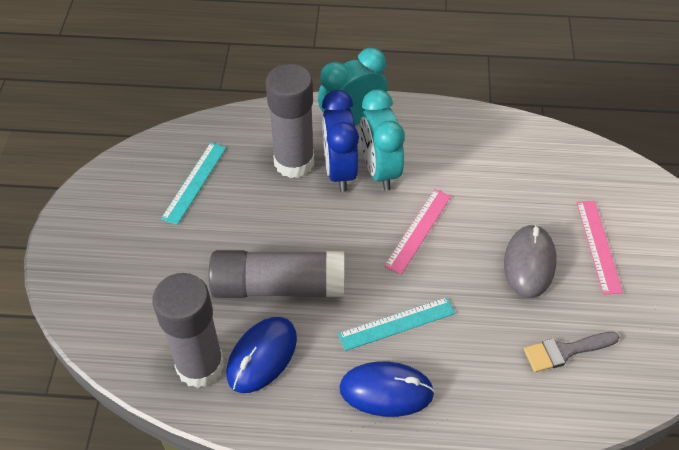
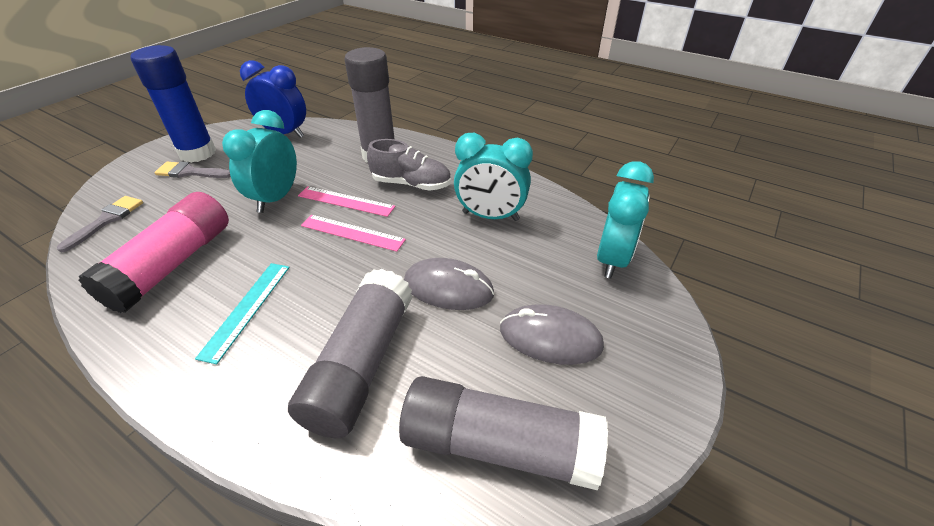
blue glue stick: none = 0 -> [130,45,216,163] = 1
blue mouse: [227,317,297,393] [339,361,435,417] = 2 -> none = 0
grey brush: [524,332,619,372] = 1 -> [57,196,143,252] [154,162,231,178] = 2
grey mouse: [504,224,556,298] = 1 -> [404,258,494,310] [500,304,604,365] = 2
grey shoe: none = 0 -> [367,139,451,191] = 1
pink glue stick: none = 0 -> [78,192,229,313] = 1
turquoise clock: [318,48,388,125] [360,89,405,191] = 2 -> [222,110,297,213] [454,133,533,221] [597,161,654,279] = 3
turquoise ruler: [161,143,226,225] [338,297,456,351] = 2 -> [195,263,290,364] = 1

